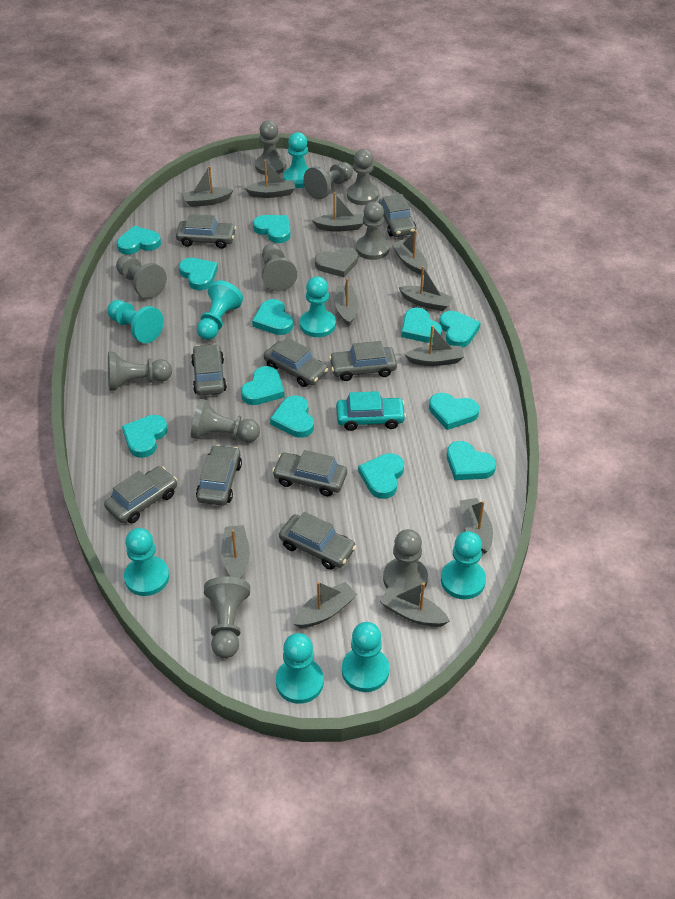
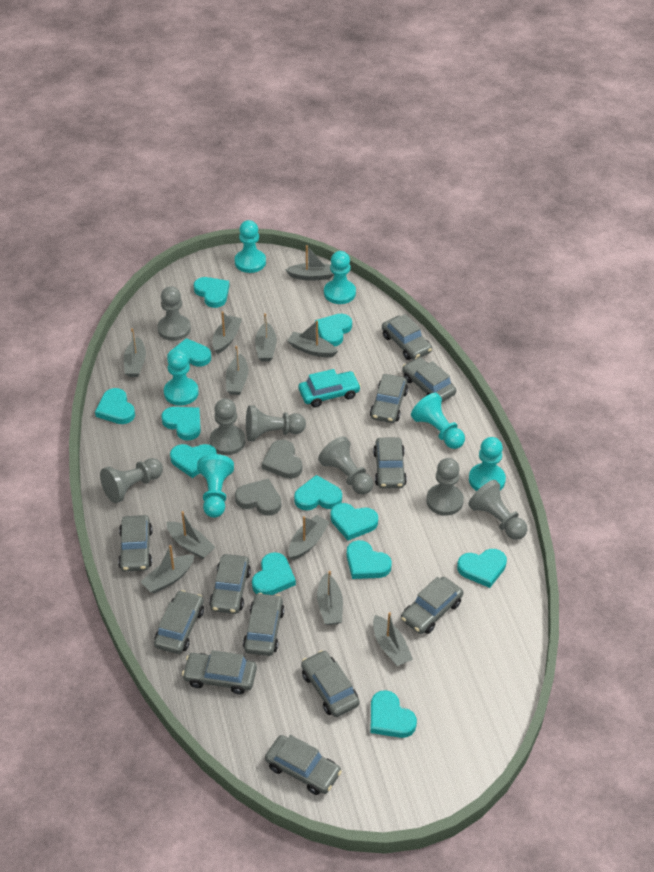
grey car: [104,466,177,524] [176,214,236,249] [191,344,227,396] [196,445,242,506] [264,337,328,387] [272,450,347,496] [279,512,356,570] [329,341,397,381] [378,194,416,237] = 9 -> [118,515,153,572] [154,590,204,654] [182,650,257,694] [209,554,251,614] [243,593,285,656] [265,735,342,795] [301,650,360,717] [370,374,408,423] [373,437,407,488] [382,314,432,360] [401,577,463,634] [402,357,456,403] = 12
grey heart: [315,247,358,277] = 1 -> [235,479,281,516] [262,440,303,479] = 2
grey pawn: [108,352,172,391] [116,255,167,299] [191,399,260,442] [204,577,250,658] [255,120,286,175] [262,243,297,292] [303,162,353,200] [347,149,379,205] [356,202,390,260] [383,529,428,591] = 10 -> [100,458,163,503] [157,286,191,341] [210,398,245,455] [246,405,306,441] [318,436,373,495] [426,458,464,516] [468,480,528,540] = 7
turquoise pawn: [107,300,164,343] [124,528,169,596] [197,280,243,340] [276,633,324,704] [283,132,309,188] [300,276,336,337] [342,622,390,692] [441,531,486,599] = 8 -> [164,350,199,406] [197,454,234,518] [235,220,266,273] [324,251,356,304] [411,393,465,449] [469,437,506,491] = 6

